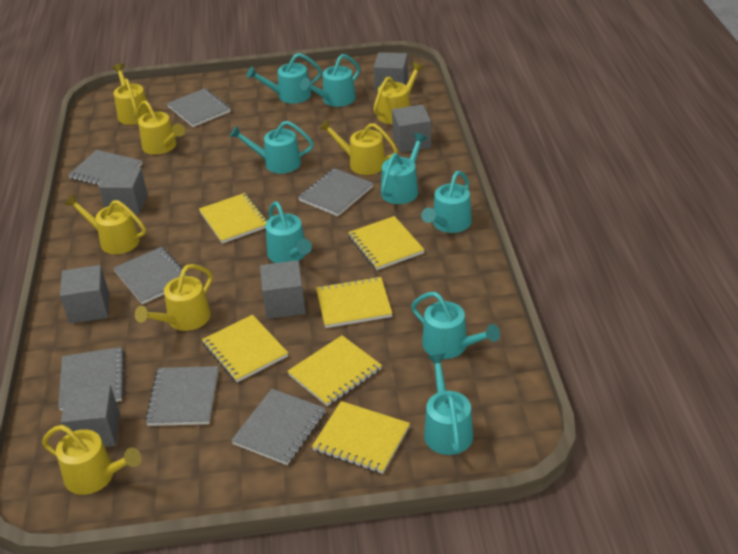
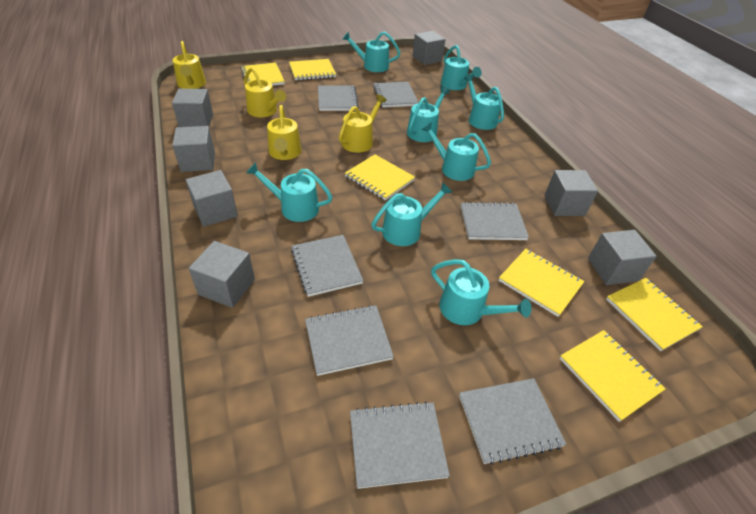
grey cube: [60,265,109,324] [61,384,120,447] [99,167,148,215] [260,260,306,319] [374,52,408,93] [392,104,431,153] = 6 -> [172,89,213,127] [172,126,215,172] [186,170,238,227] [189,241,255,308] [412,31,446,65] [545,170,598,216] [588,230,657,285] = 7
yellow watering can: [42,425,141,495] [64,194,146,254] [112,64,150,125] [135,264,213,331] [136,100,185,155] [319,119,398,175] [373,62,424,124] = 7 -> [173,41,206,89] [244,67,286,117] [267,105,301,160] [339,94,387,153] = 4

